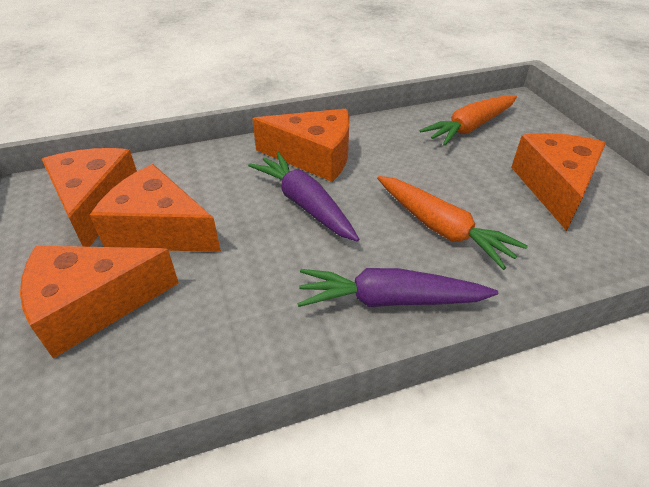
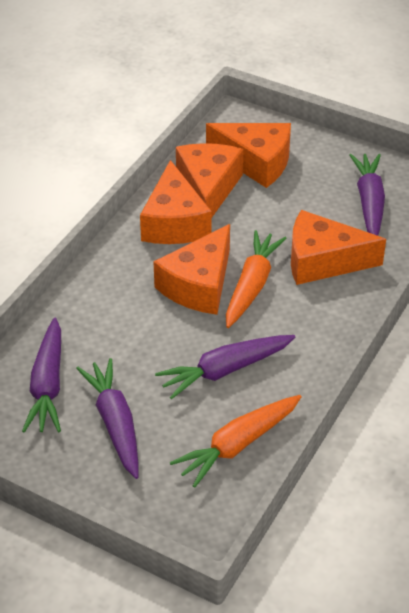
purple carrot: [248,152,359,242] [297,268,498,307] = 2 -> [22,318,61,433] [76,358,139,479] [155,335,295,399] [349,154,385,236] = 4

